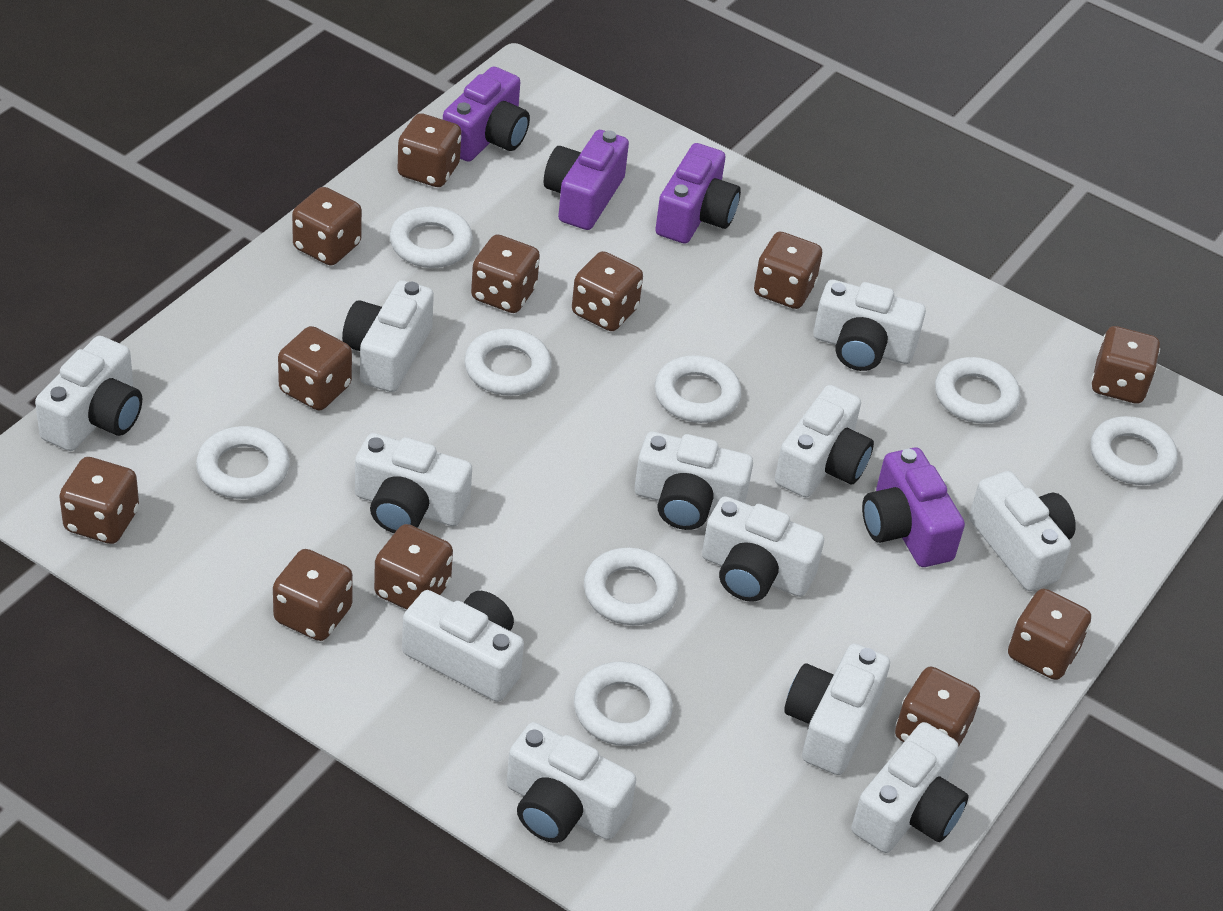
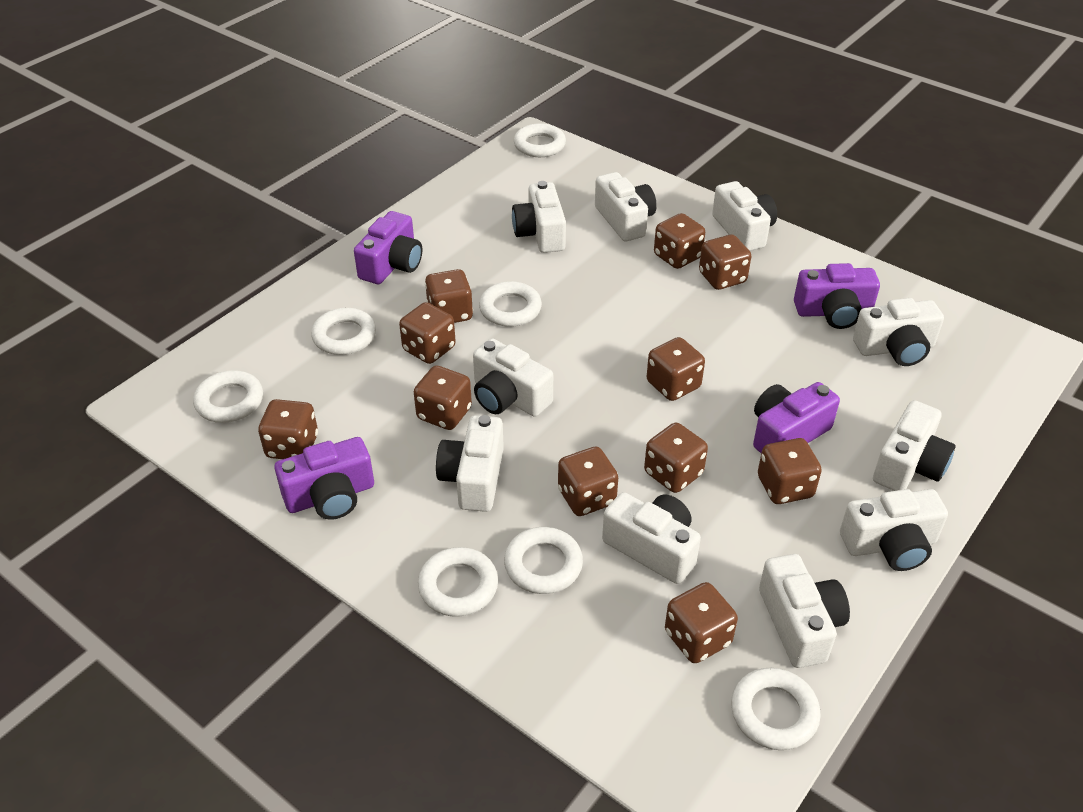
brown dice: [59,457,139,544] [273,549,353,641] [278,326,352,410] [292,187,362,266] [374,524,453,610] [398,113,461,187] [471,235,540,313] [572,251,643,331] [754,232,822,309] [895,667,980,747] [1008,589,1091,680] [1091,326,1160,404] = 12 -> [258,399,318,459] [399,302,456,364] [414,365,472,430] [425,269,473,323] [558,447,618,516] [644,423,708,493] [647,337,705,401] [654,213,705,269] [665,582,738,663] [699,235,751,290] [758,438,822,504] = 11
white camera: [35,336,142,451] [342,280,434,392] [355,433,472,533] [402,590,524,702] [506,722,636,843] [634,432,753,530] [702,496,824,602] [775,385,874,497] [784,643,890,775] [813,280,926,371] [851,722,968,853] [969,471,1076,591] = 12 -> [436,415,504,512] [473,338,553,417] [512,181,566,253] [595,172,657,241] [602,492,701,584] [712,181,777,251] [759,554,850,668] [840,489,948,571] [853,298,944,366] [873,400,955,491] = 10
white ring: [196,426,290,499] [390,207,473,268] [464,329,552,396] [574,661,673,746] [584,547,678,625] [655,355,741,423] [935,357,1020,424] [1091,416,1178,485] = 8 -> [193,370,263,423] [311,308,376,355] [418,547,498,617] [479,281,542,327] [504,527,583,594] [514,123,566,157] [731,668,821,750] = 7

